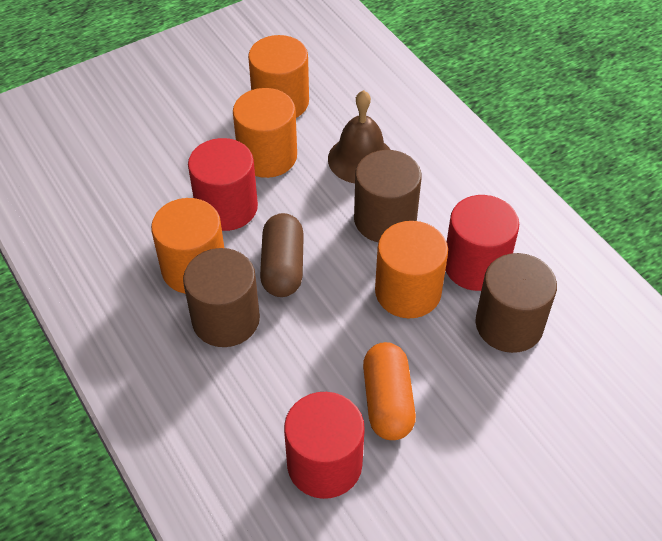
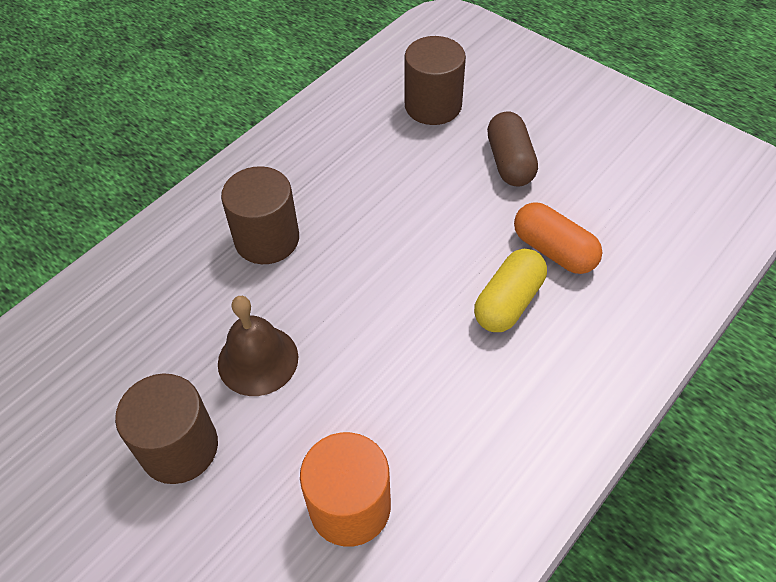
orange cylinder: [151,198,224,294] [233,88,297,178] [248,35,309,118] [375,221,448,318] = 4 -> [300,432,391,547] = 1
red cylinder: [188,138,258,231] [284,392,365,499] [445,195,519,291] = 3 -> none = 0
yellow capsule: none = 0 -> [474,249,547,332] = 1

